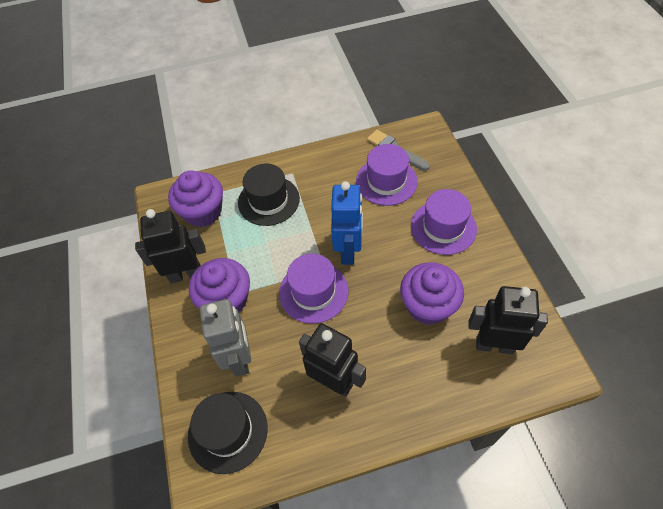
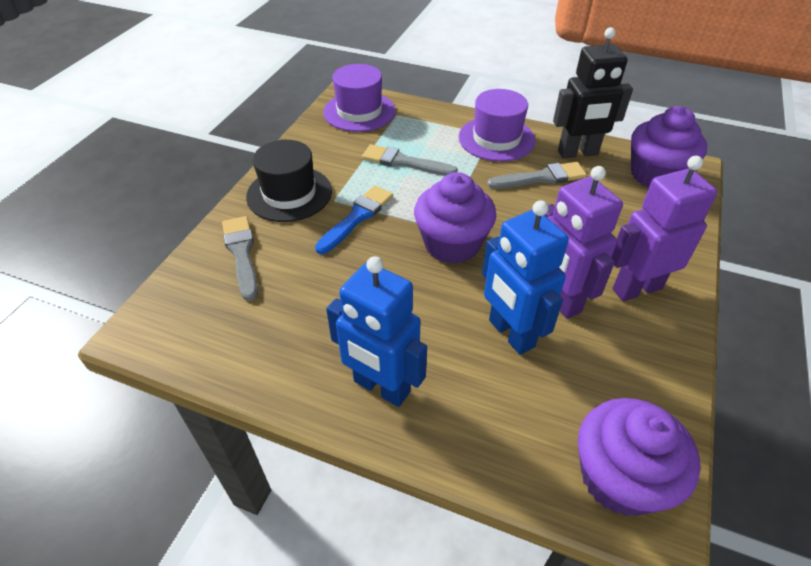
black hat: [188,392,268,474] [238,164,300,226] = 2 -> [246,140,332,222] = 1
black robot: [135,209,206,284] [299,324,366,397] [469,286,548,354] = 3 -> [553,27,633,159] = 1
blue brush: none = 0 -> [315,186,393,254] = 1
blue robot: [331,181,363,265] = 1 -> [326,256,427,407] [482,200,569,355] = 2
grey brush: [367,130,430,171] = 1 -> [222,216,258,301] [362,144,458,176] [487,162,587,189] = 3
grey robot: [200,299,251,377] = 1 -> none = 0
purple hat: [279,254,348,324] [356,144,418,206] [411,189,477,255] = 3 -> [323,64,396,132] [459,89,535,162] = 2
purple robot: none = 0 -> [545,166,623,319] [611,156,717,301] = 2

